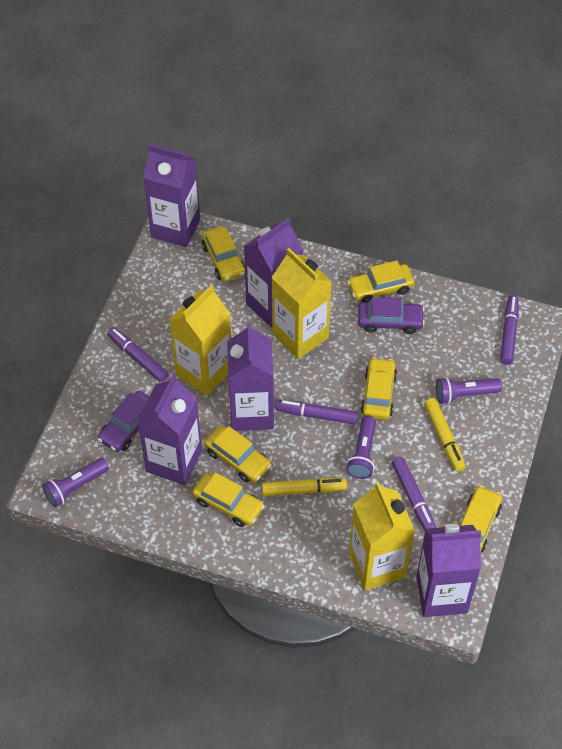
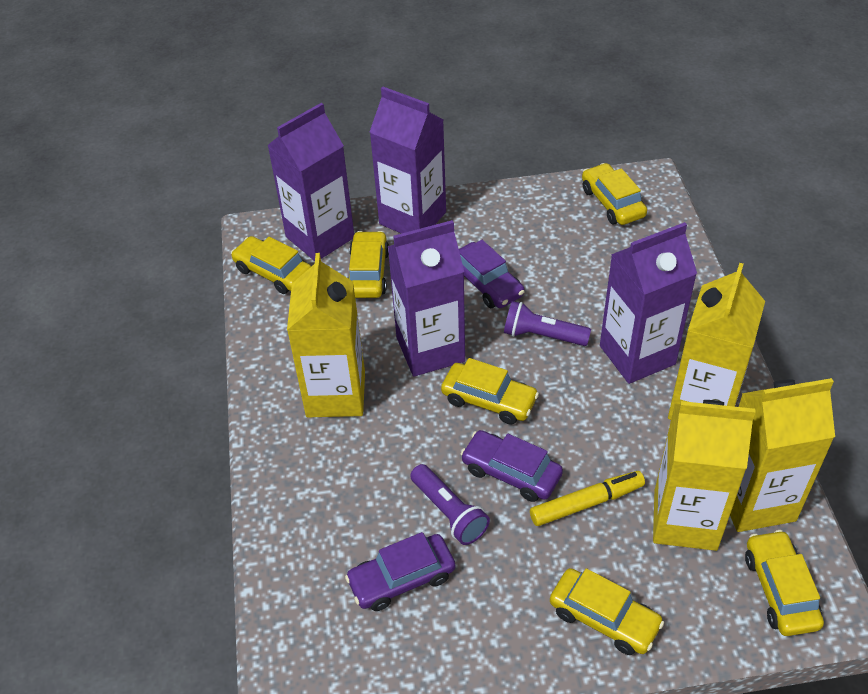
purple car: [97,391,149,452] [358,297,425,334] = 2 -> [345,532,455,611] [459,240,525,308] [461,430,563,502] = 3
purple carton: [137,374,202,485] [143,144,200,247] [227,323,274,431] [244,218,303,328] [416,524,481,617] = 5 -> [267,103,354,261] [370,87,446,234] [388,220,465,377] [600,222,697,384] = 4
purple flashlight: [42,458,109,507] [346,416,376,479] [436,377,502,404] = 3 -> [410,464,490,545] [504,301,591,346] = 2
purple marker: [107,327,169,382] [276,400,358,425] [392,457,436,531] [500,295,519,365] = 4 -> none = 0
yellow carton: [169,285,231,396] [271,248,332,359] [349,482,415,591] = 3 -> [287,253,365,417] [653,400,755,551] [668,263,765,420] [730,378,835,532] = 4
yellow marker: [262,478,347,496] [424,398,466,472] = 2 -> [530,471,645,526] = 1

